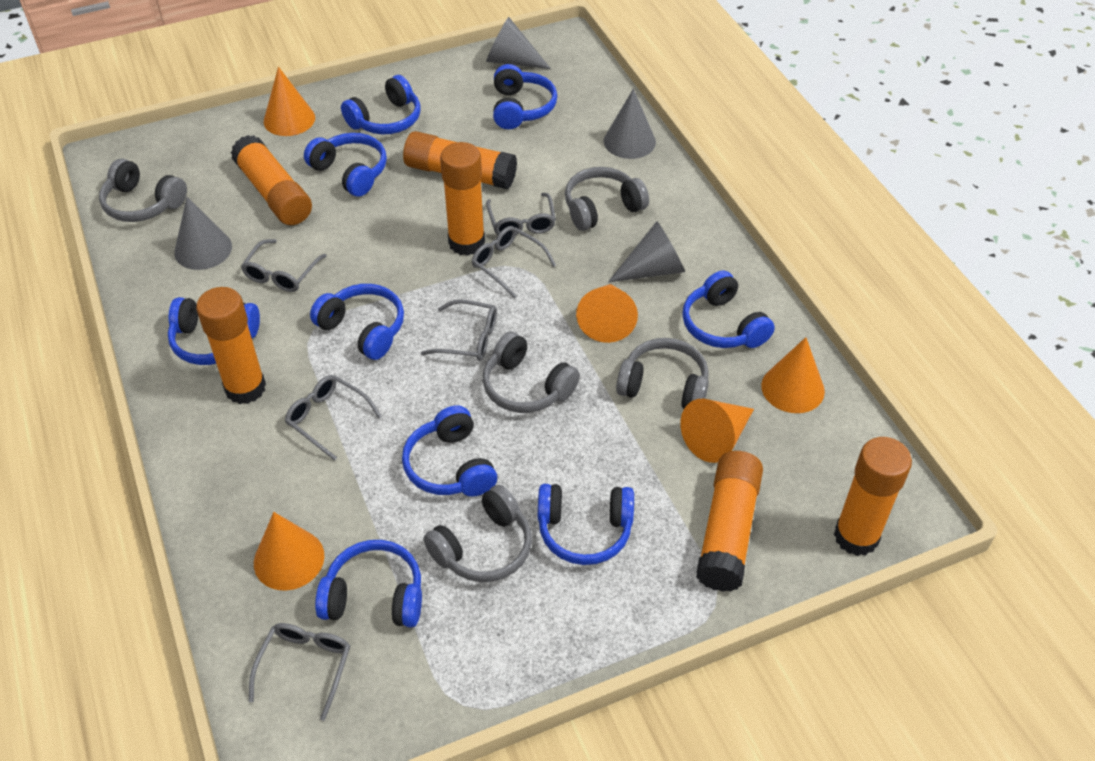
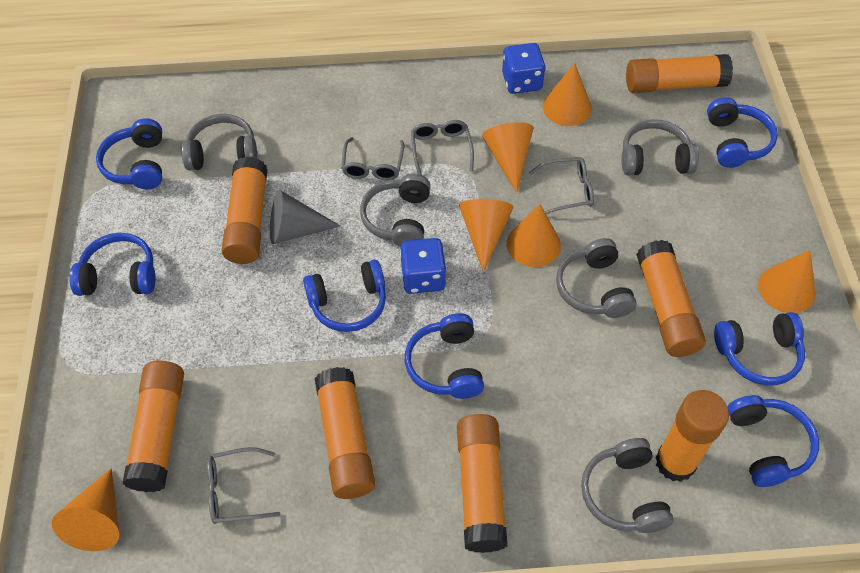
blue dice: none = 0 -> [400,238,446,294] [502,43,545,94] = 2
blue headphones: [168,297,260,365] [304,133,387,197] [310,284,404,360] [315,540,422,628] [341,75,420,134] [402,405,497,497] [493,64,557,129] [538,484,634,565] [682,271,775,348] = 9 -> [69,233,156,296] [96,118,162,189] [303,260,386,332] [405,313,484,399] [707,97,778,168] [714,312,805,385] [728,395,819,487] = 7
grey cone: [174,197,232,270] [486,17,551,69] [604,89,656,159] [608,221,685,282] = 4 -> [270,190,340,244] = 1
grey glasses: [241,239,327,292] [249,623,350,721] [285,375,382,461] [421,299,497,361] [472,226,556,298] [486,193,556,235] = 6 -> [207,447,280,524] [341,137,404,181] [411,120,474,175] [529,157,594,214] = 4
orange cone: [254,512,324,591] [264,67,315,136] [576,284,638,343] [680,399,754,463] [761,337,825,413] = 5 -> [52,468,119,551] [459,199,513,272] [482,122,534,193] [507,204,561,267] [543,63,592,126] [758,250,816,313] = 6
orange glue stick: [196,287,266,404] [231,135,312,225] [403,131,517,189] [440,142,485,256] [696,451,763,592] [834,437,912,556] = 6 -> [122,361,184,492] [222,157,267,264] [315,367,375,499] [457,414,508,553] [626,54,733,93] [636,240,706,357] [656,390,729,482] = 7

